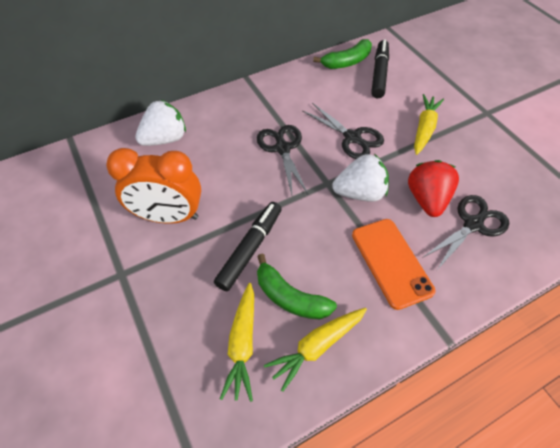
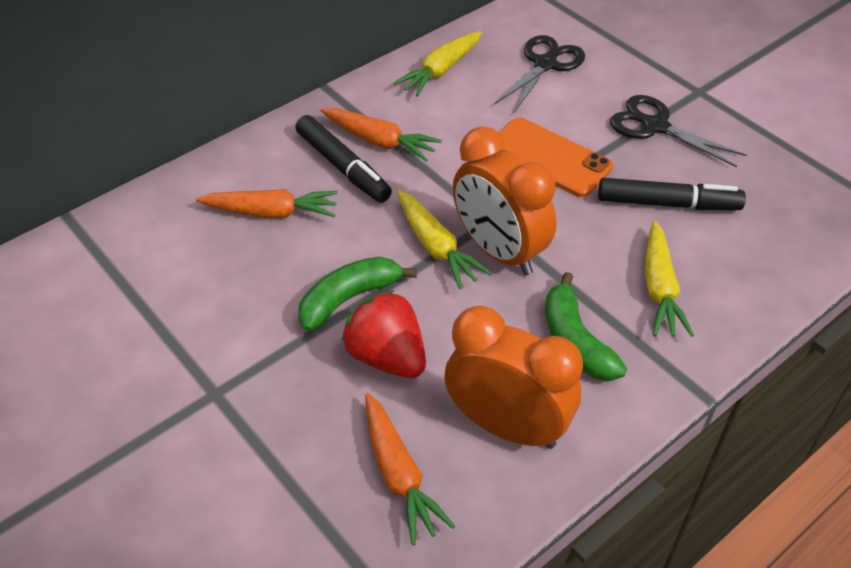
black scissors: [257,125,308,195] [303,103,384,159] [422,195,509,271] = 3 -> [494,35,585,114] [610,95,747,167] = 2
orange carrot: none = 0 -> [196,189,338,218] [320,108,442,161] [365,393,455,545] = 3
orange clock: [106,148,201,224] = 1 -> [444,306,583,449] [453,127,556,276] = 2
white strawberry: [135,100,186,146] [332,154,389,202] = 2 -> none = 0

